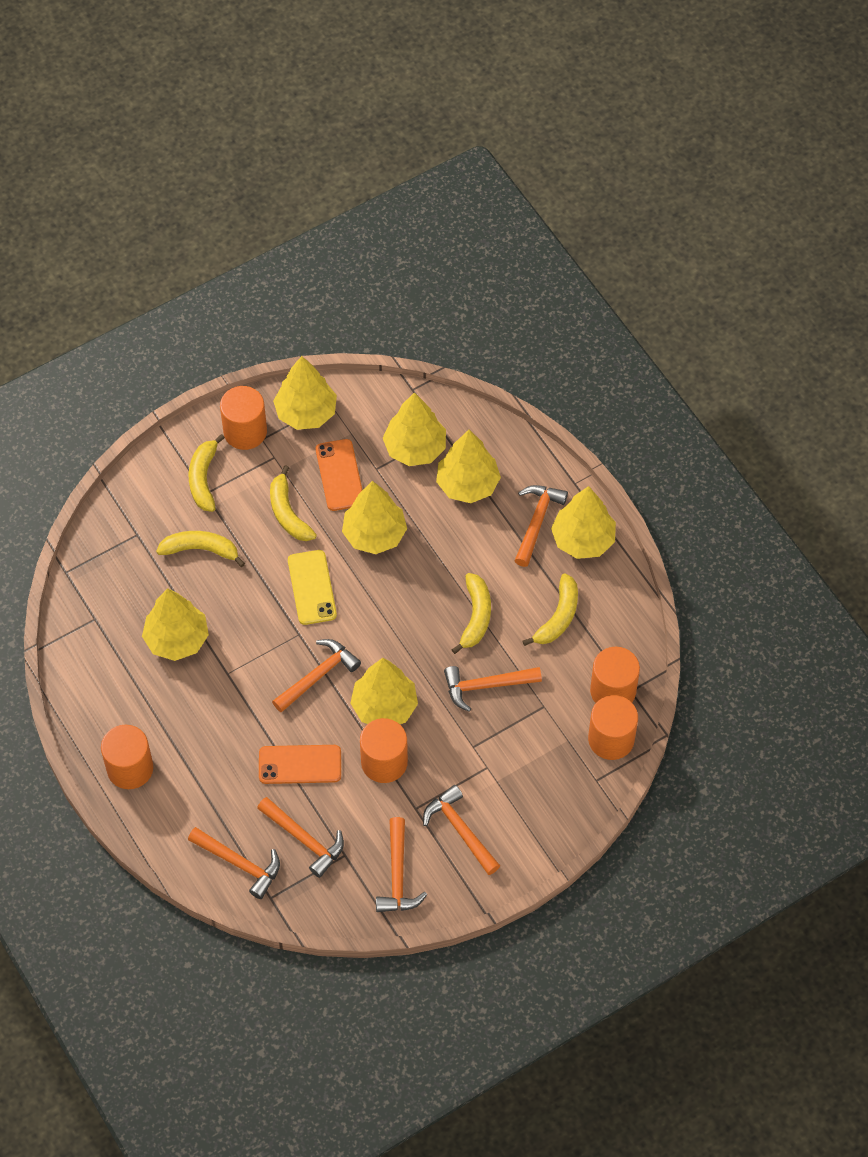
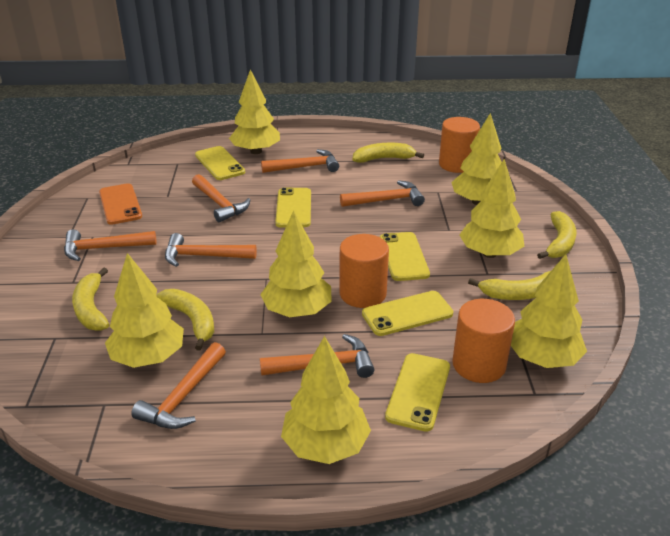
orange cylinder: [101,725,153,789] [220,386,267,450] [360,718,408,783] [588,695,638,760] [590,647,640,703] = 5 -> [339,234,389,308] [439,117,480,173] [452,299,515,383] = 3
orange phone: [259,745,341,784] [316,439,362,511] = 2 -> [99,183,142,225] = 1
yellow phone: [288,550,337,625] = 1 -> [195,146,245,180] [275,187,311,228] [362,291,453,336] [380,232,430,281] [385,353,450,432] = 5

